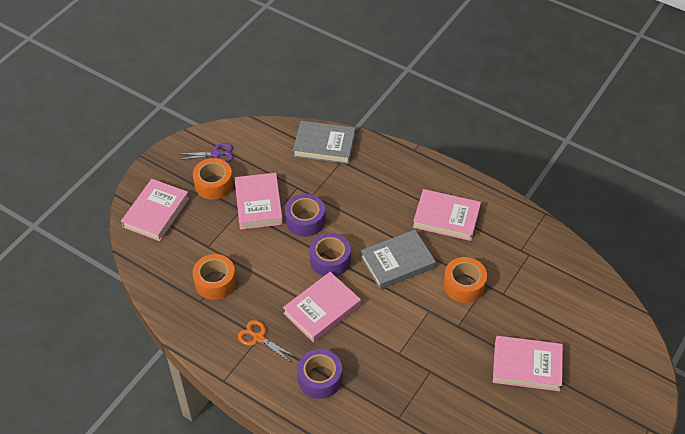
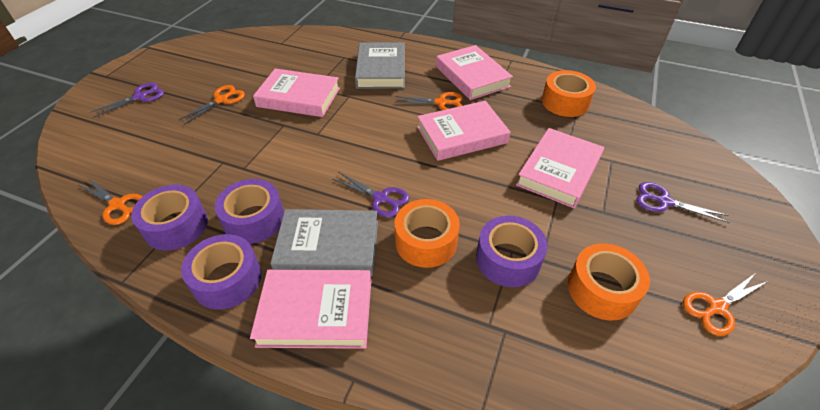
orange scissors: [238,320,296,361] = 1 -> [79,178,143,225] [178,85,245,125] [394,92,463,110] [683,274,768,336] = 4
purple scissors: [179,143,234,163] = 1 -> [89,83,164,118] [332,172,410,218] [636,182,730,223] = 3
purple tape: [285,194,325,237] [297,349,342,399] [310,233,351,276] = 3 -> [131,185,208,251] [181,234,261,310] [215,179,284,244] [476,216,548,287] = 4

